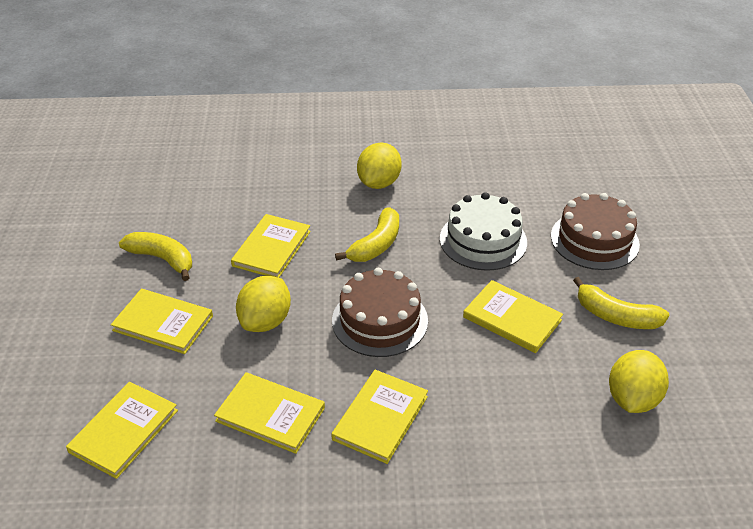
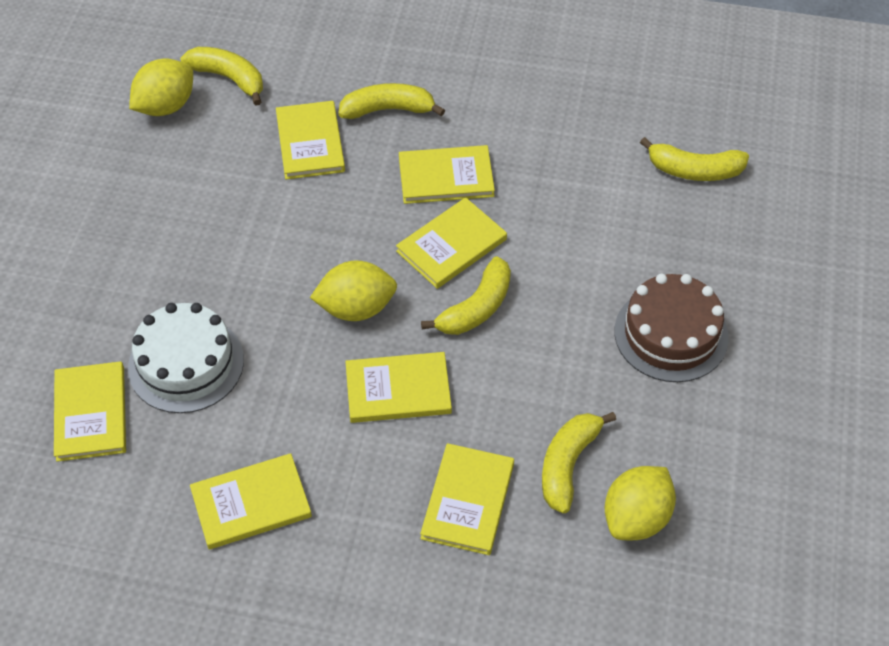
brown cake: [332,268,428,357] [551,193,640,270] = 2 -> [615,274,729,382] = 1
yellow banana: [119,232,192,281] [335,208,399,262] [573,277,669,329] = 3 -> [180,47,263,106] [338,83,445,119] [421,256,511,335] [542,412,616,513] [640,137,749,181] = 5
yellow book: [66,382,178,479] [111,289,213,354] [214,372,325,454] [231,214,311,278] [331,370,428,464] [463,280,563,353] = 6 -> [54,361,126,462] [190,453,312,549] [276,101,345,179] [345,352,452,423] [396,197,507,289] [399,145,495,204] [420,443,514,555] = 7

